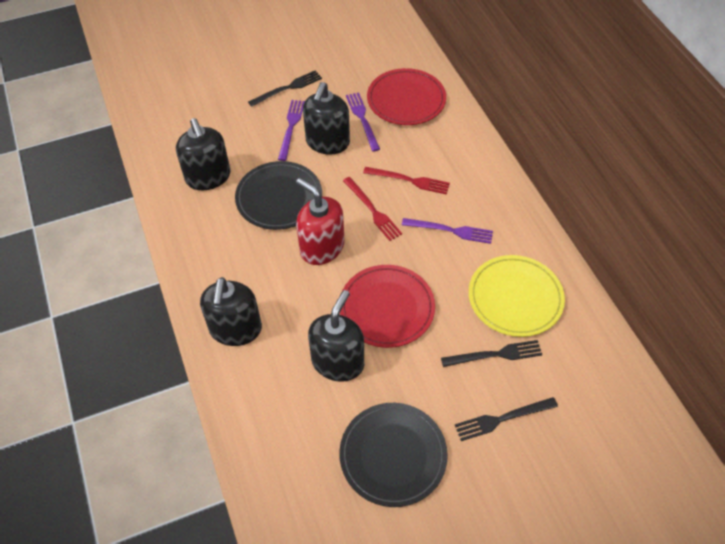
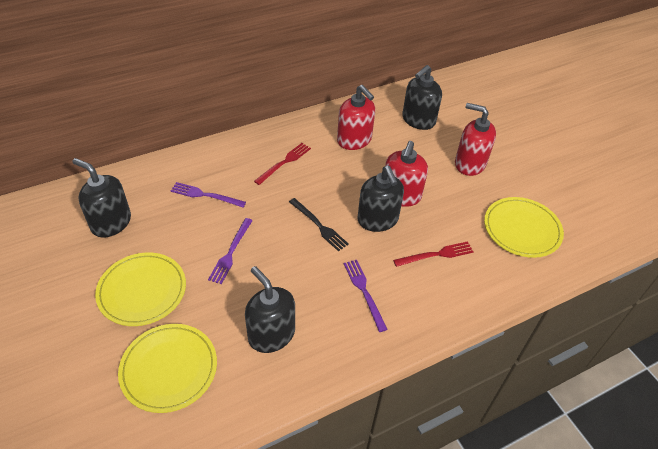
black fork: [248,70,322,107] [441,340,542,367] [455,397,558,441] = 3 -> [289,198,349,251] = 1
black plate: [235,161,322,230] [339,403,448,507] = 2 -> none = 0
red plate: [340,265,435,348] [367,68,446,125] = 2 -> none = 0
red soap dispenser: [296,178,344,265] = 1 -> [337,85,375,150] [385,141,428,207] [455,103,496,176] = 3
yellow plate: [469,255,565,337] = 1 -> [95,252,186,326] [118,324,217,413] [484,197,564,258] = 3

